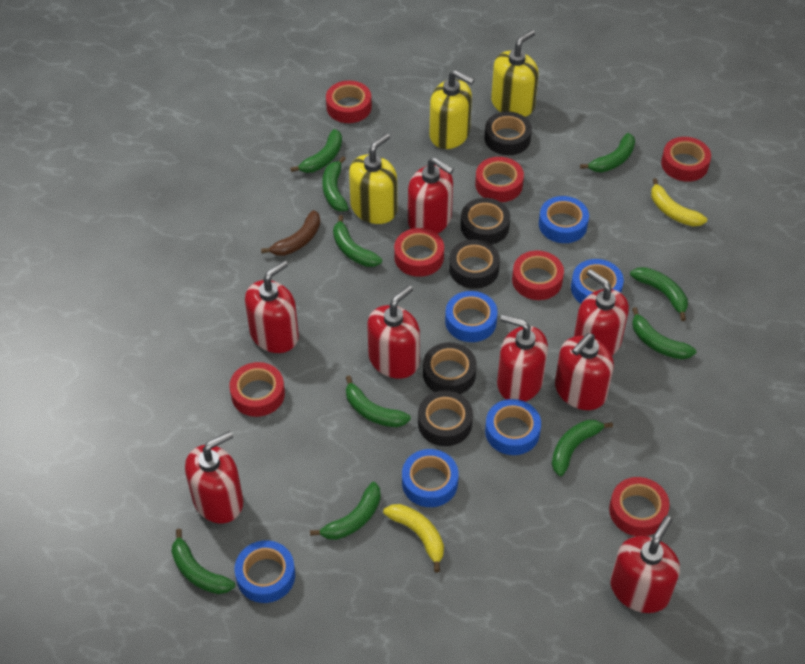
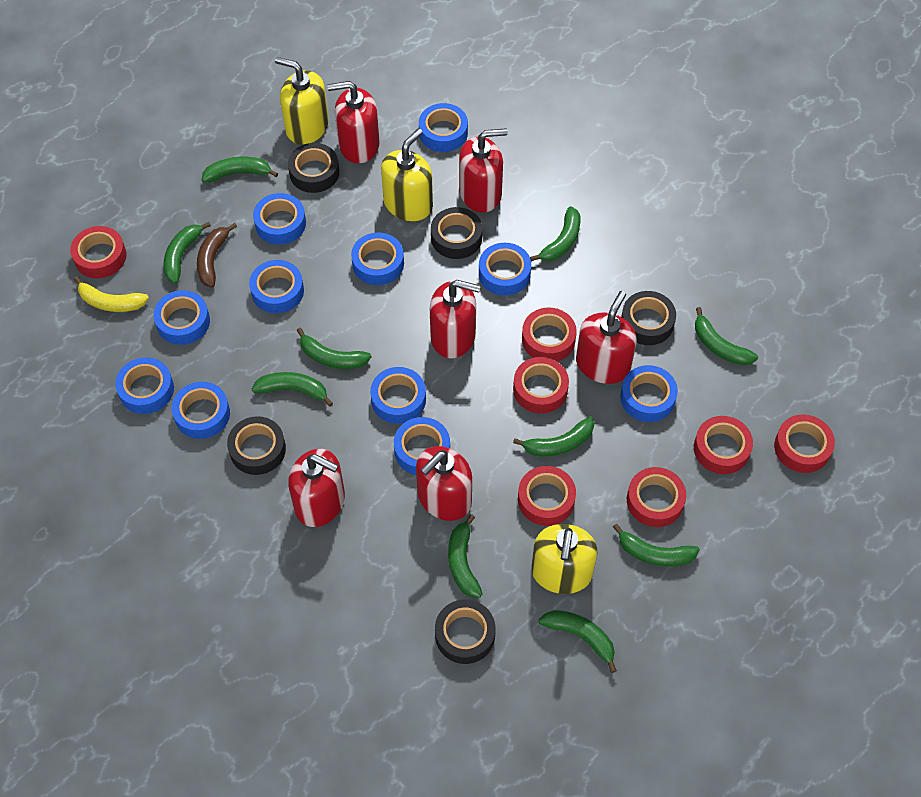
blue tape: [234,540,295,603] [402,449,459,507] [445,291,498,342] [485,399,541,455] [539,196,589,243] [571,259,624,304] = 6 -> [115,357,174,414] [153,290,210,345] [172,382,230,439] [249,260,304,313] [253,193,306,245] [351,233,404,285] [370,367,426,424] [394,417,450,475] [419,103,468,152] [479,243,531,296] [620,365,678,422] = 11
red soap dispenser: [185,431,243,523] [245,260,299,353] [367,285,420,379] [408,157,454,234] [497,314,548,402] [555,333,614,410] [574,269,629,356] [610,516,680,613] = 8 -> [288,449,345,527] [327,81,379,163] [416,446,472,521] [430,280,481,358] [459,128,508,213] [576,291,637,384] = 6
yellow banana: [383,504,444,572] [651,178,707,226] = 2 -> [74,276,149,312] = 1

